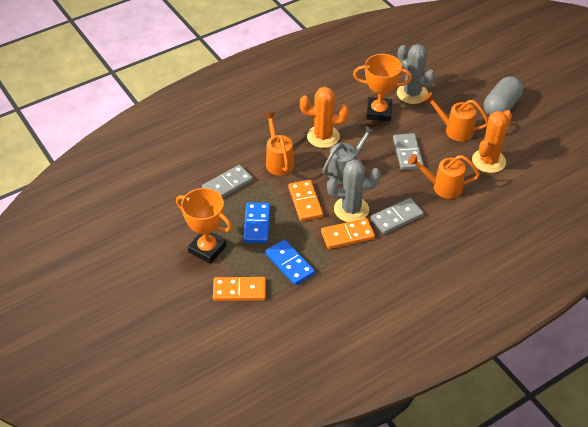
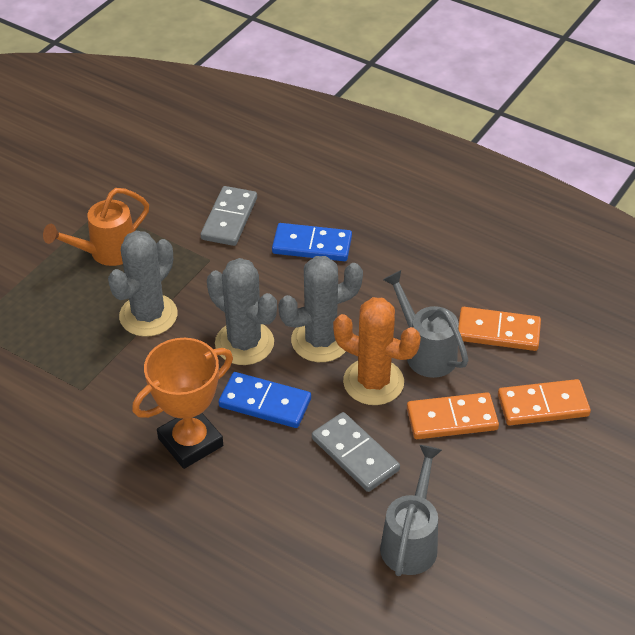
grey cactus: [327,159,381,222] [397,44,435,104] = 2 -> [108,231,177,337] [207,258,277,365] [278,256,363,362] = 3
grey capsule: [484,76,523,116] = 1 -> none = 0
grey domino: [202,165,253,198] [371,198,424,234] [393,133,424,170] = 3 -> [201,186,257,246] [312,412,400,492] = 2
grey watering can: [322,126,375,184] = 1 -> [380,445,442,576] [383,270,469,378] = 2
orange cactus: [300,87,349,148] [472,110,512,173] = 2 -> [333,297,421,405] = 1
orange trophy: [176,188,232,264] [353,54,412,121] = 2 -> [132,338,233,469] = 1
orange watering can: [264,112,294,175] [408,154,480,199] [423,92,488,141] = 3 -> [43,188,149,266] = 1

